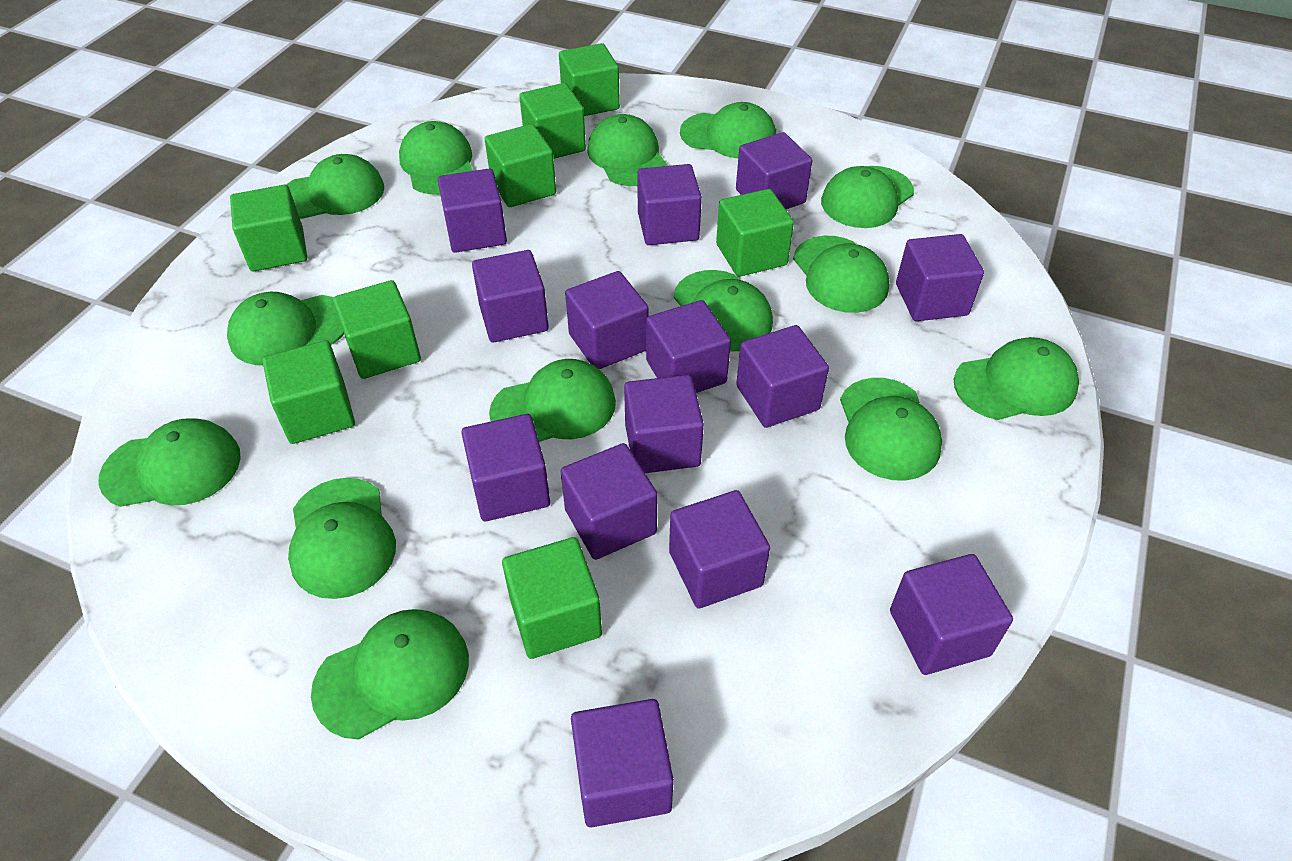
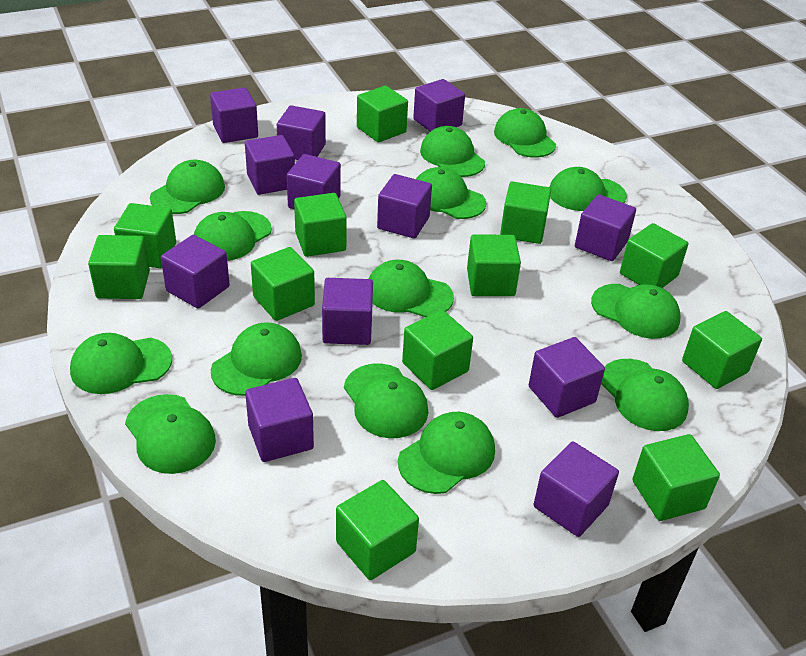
green cube: [230,185,307,271] [262,340,355,444] [333,280,421,379] [485,124,556,207] [502,537,602,659] [519,83,586,159] [559,43,620,116] [716,189,794,277] = 8 -> [88,235,150,299] [114,203,176,268] [251,247,315,321] [294,193,347,257] [336,480,419,580] [357,86,408,142] [402,310,473,390] [467,234,521,296] [500,181,551,244] [620,223,688,288] [632,434,720,521] [682,311,762,389] = 12
purple cube: [438,168,507,253] [461,414,550,521] [472,250,549,342] [561,443,658,560] [565,271,649,369] [571,699,674,827] [624,375,704,473] [637,164,702,245] [646,300,731,393] [669,490,770,609] [736,132,812,209] [736,325,829,428] [890,554,1013,675] [896,234,984,321] = 14 -> [161,235,230,309] [210,87,258,143] [245,135,295,195] [245,378,314,462] [277,105,326,160] [287,154,341,209] [322,278,373,345] [377,174,432,238] [413,79,465,132] [529,337,605,418] [534,442,619,537] [575,194,636,261] = 12

